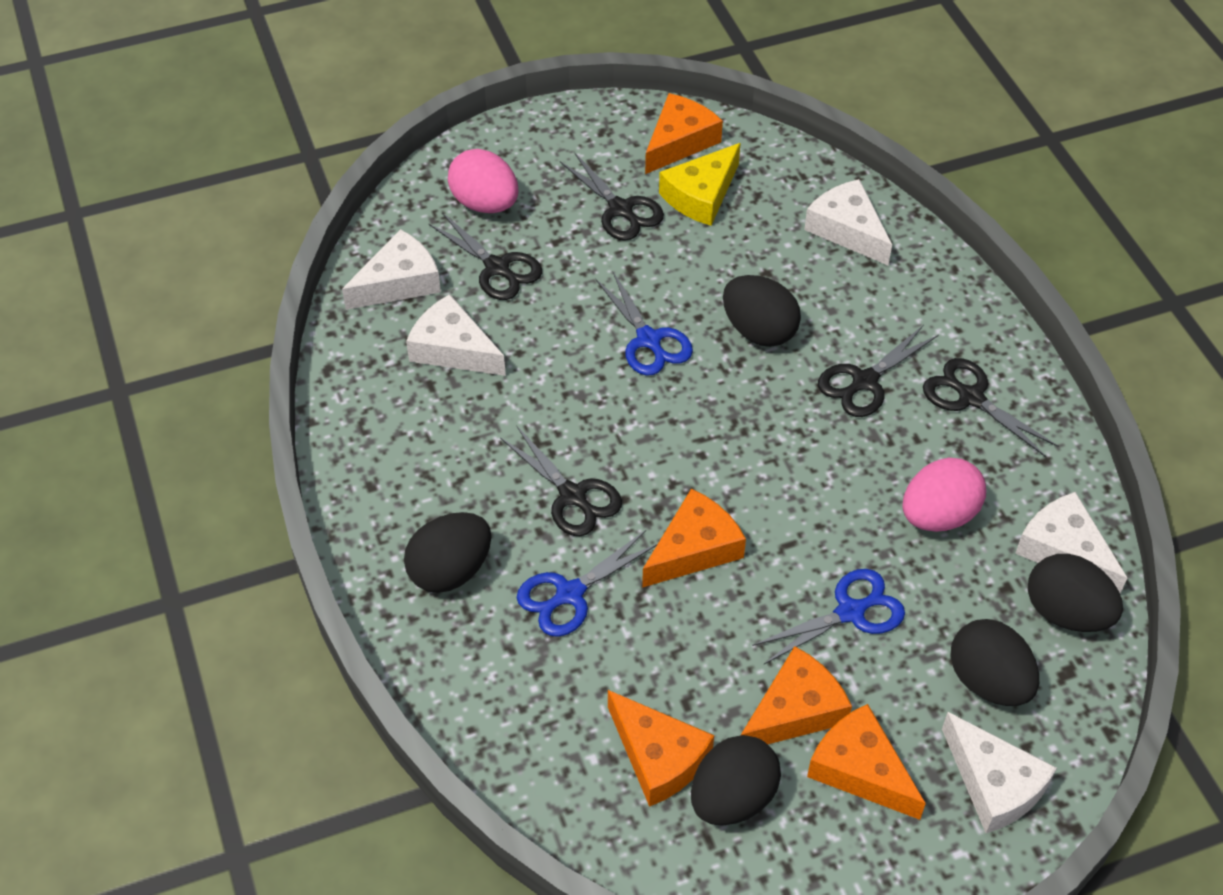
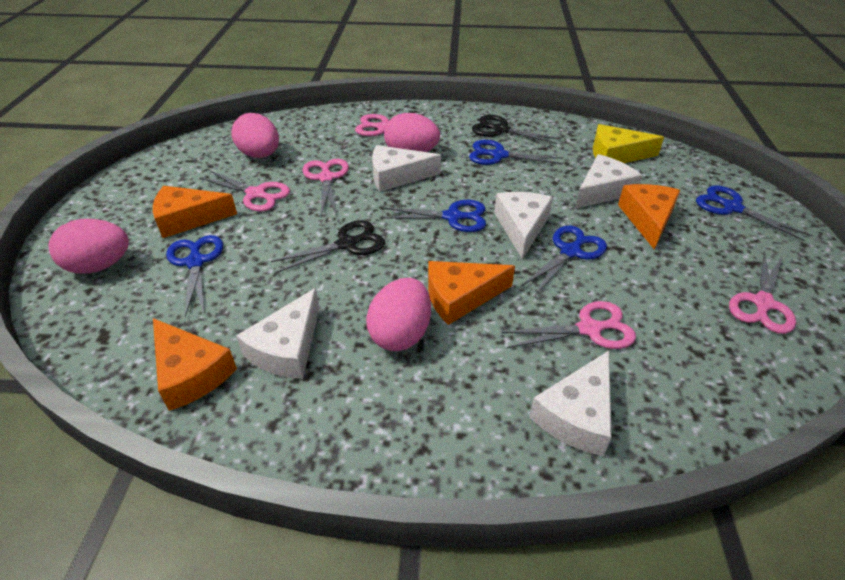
black egg: [404,512,491,593] [691,735,781,826] [723,275,801,347] [950,619,1039,706] [1028,554,1123,632] = 5 -> none = 0
black scissors: [428,213,542,300] [500,425,622,536] [560,152,664,241] [818,325,939,417] [923,358,1059,457] = 5 -> [270,220,385,273] [472,115,561,144] = 2
blue scissors: [517,530,657,637] [596,272,693,376] [752,569,905,664] = 3 -> [166,235,223,317] [380,200,486,232] [469,140,563,165] [521,225,607,295] [696,185,810,241] = 5
orange cheese: [608,690,714,807] [642,489,746,588] [645,93,723,174] [741,646,852,744] [807,704,926,820] = 5 -> [153,186,237,238] [153,318,237,411] [428,261,515,325] [618,184,680,250] = 4
pink egg: [448,149,518,213] [903,457,986,532] = 2 -> [49,219,129,274] [231,113,279,158] [366,278,431,351] [384,113,440,152] = 4
pink scissors: none = 0 -> [200,170,290,212] [302,159,349,216] [355,114,443,136] [501,301,636,349] [729,251,796,334] = 5

